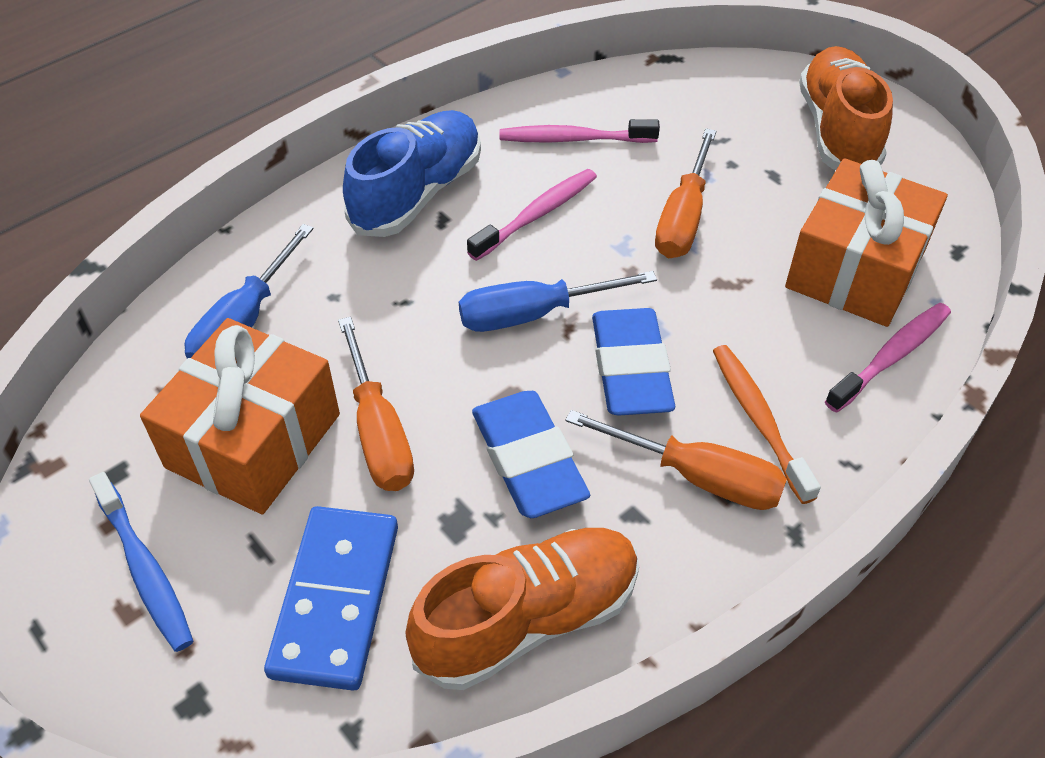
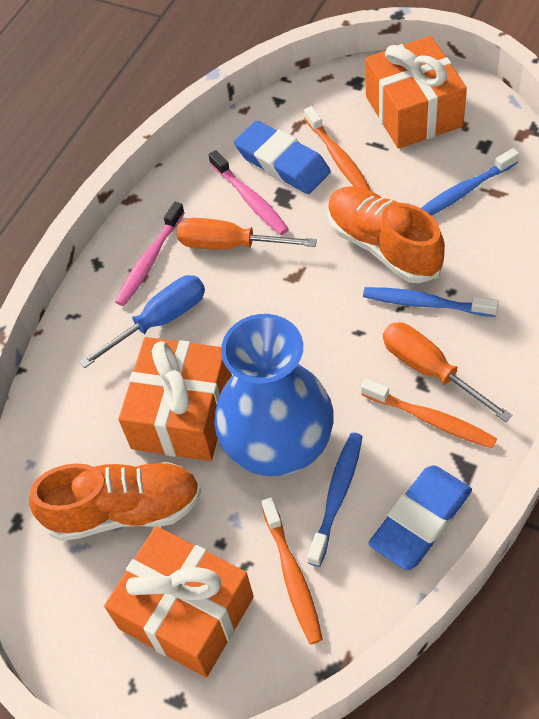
blue domino: [264,506,398,691] = 1 -> none = 0
blue screwdriver: [185,224,314,359] [459,271,657,332] = 2 -> [79,275,205,368] = 1
blue shoe: [343,110,481,237] = 1 -> none = 0
blue toothbrush: [89,472,193,652] = 1 -> [307,432,363,567] [363,287,499,317] [421,148,519,216] = 3
blue vase: none = 0 -> [214,314,334,476] = 1
orange gift: [140,318,340,514] [785,158,948,327] = 2 -> [104,526,254,678] [118,337,232,461] [365,36,467,149] = 3
orange screwdriver: [338,317,414,491] [566,410,787,510] [655,128,716,258] = 3 -> [177,218,317,249] [383,322,512,422] = 2
orange toothbrush: [713,345,821,504] = 1 -> [261,497,323,644] [304,106,371,191] [361,379,497,449] = 3
pink toothbrush: [467,169,597,261] [500,119,660,143] [825,303,951,413] = 3 -> [115,202,185,306] [209,150,289,235] = 2

